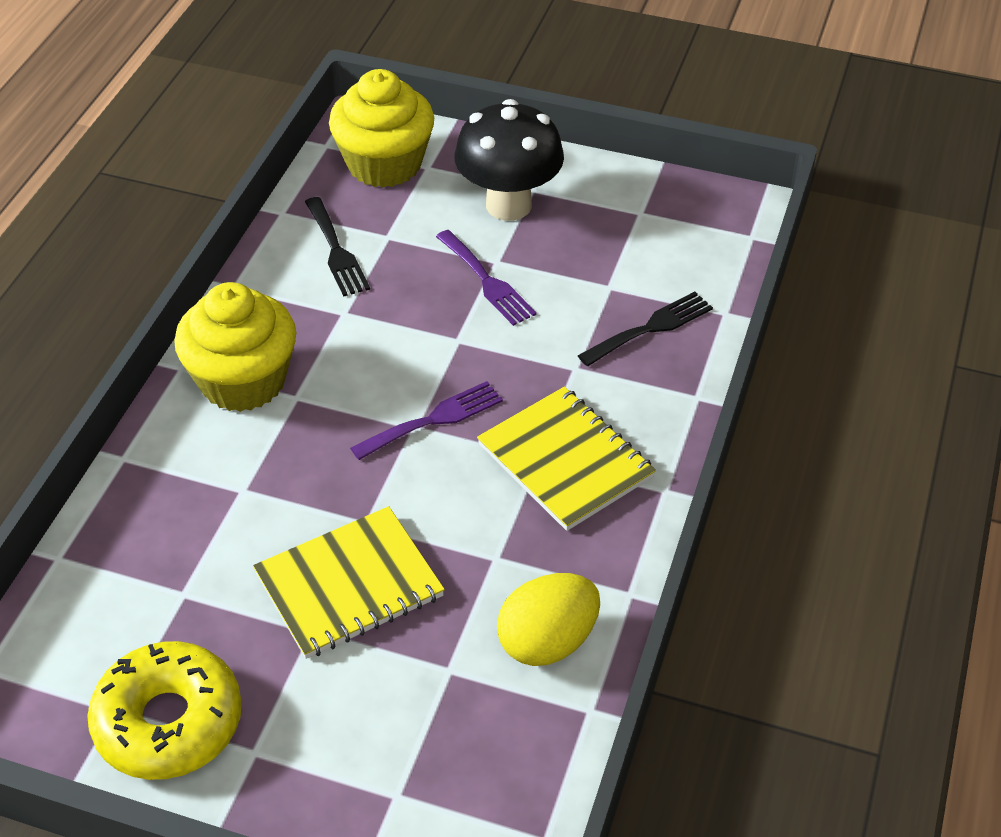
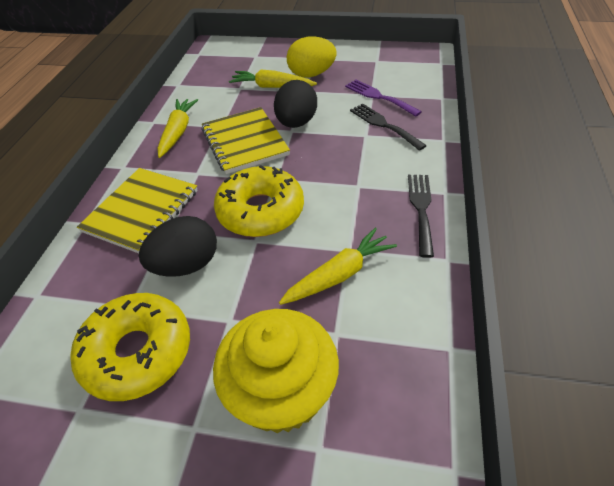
black egg: none = 0 -> [139,216,217,277] [274,80,317,128] = 2
black mushroom: [454,99,564,220] = 1 -> none = 0
purple fork: [350,381,503,460] [436,230,537,326] = 2 -> [345,80,422,117] = 1
yellow carrot: none = 0 -> [158,99,198,158] [229,70,317,88] [279,227,397,305] = 3
yellow cupcake: [174,282,296,412] [329,69,434,188] = 2 -> [213,309,339,433] = 1
yellow donut: [87,641,242,780] = 1 -> [70,293,190,401] [214,165,304,237] = 2

